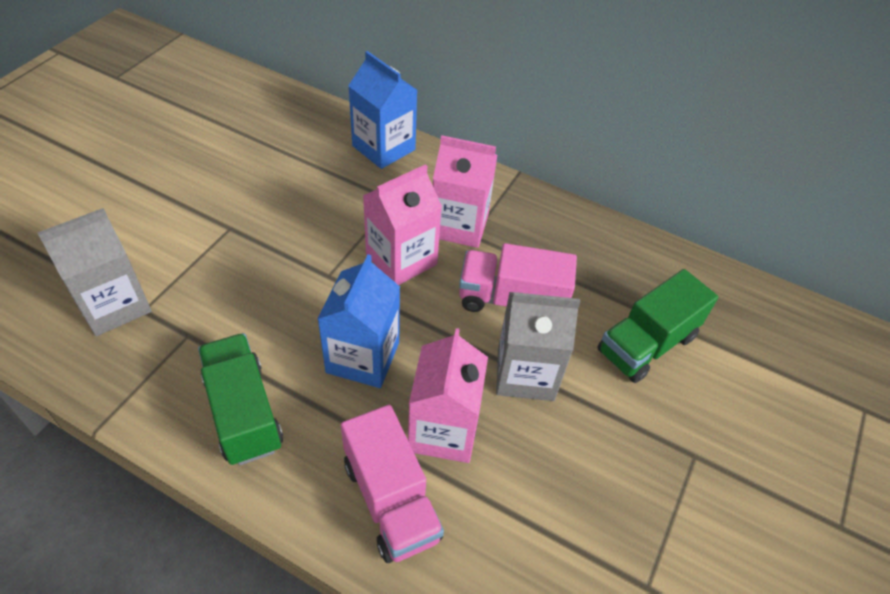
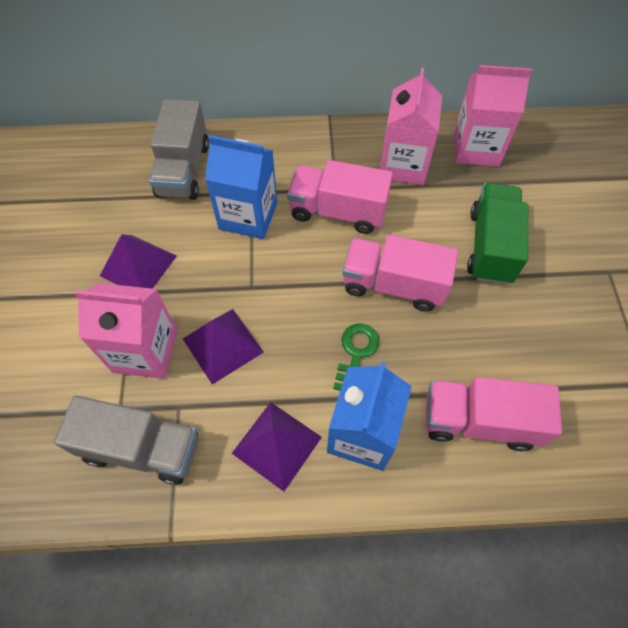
green key: none = 0 -> [333,323,379,391] = 1
green truck: [198,333,283,465] [597,269,718,383] = 2 -> [467,183,528,285] = 1
grey carton: [37,208,152,336] [496,292,580,401] = 2 -> none = 0
grey truck: none = 0 -> [54,396,199,485] [149,99,209,200] = 2
pink truck: [341,405,444,563] [459,243,577,312] = 2 -> [287,160,393,234] [342,235,458,312] [426,377,562,451] = 3
purple pyramid: none = 0 -> [100,234,177,289] [183,309,264,385] [232,402,322,492] = 3

